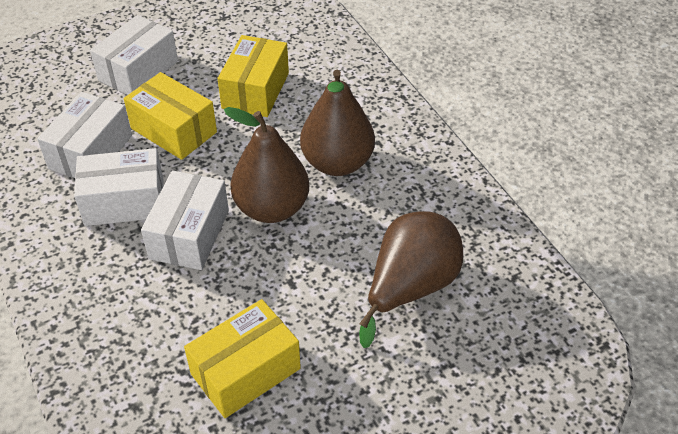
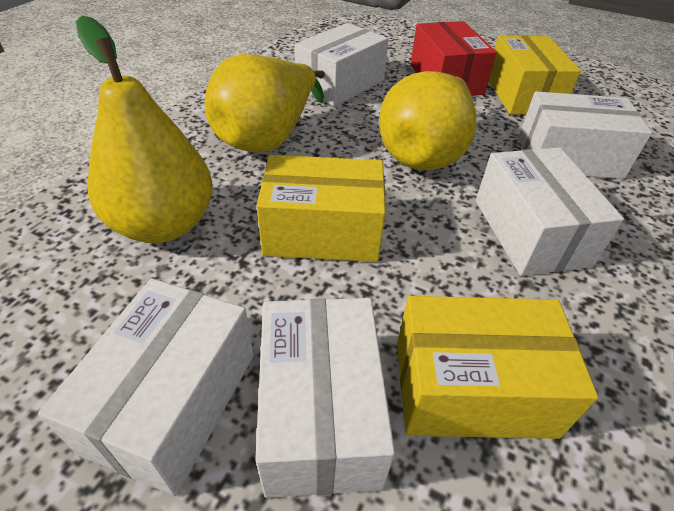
brown pear: [224,107,309,223] [300,70,375,176] [359,211,463,348] = 3 -> none = 0
red box: none = 0 -> [411,21,496,96] = 1
white box: [37,92,132,178] [74,148,164,226] [90,15,178,95] [141,171,229,270] = 4 -> [38,278,254,496] [255,298,395,498] [294,23,388,107] [476,147,624,276] [519,91,652,179] = 5
yellow pear: none = 0 -> [76,15,213,243] [205,54,325,152] [379,71,476,170] = 3

